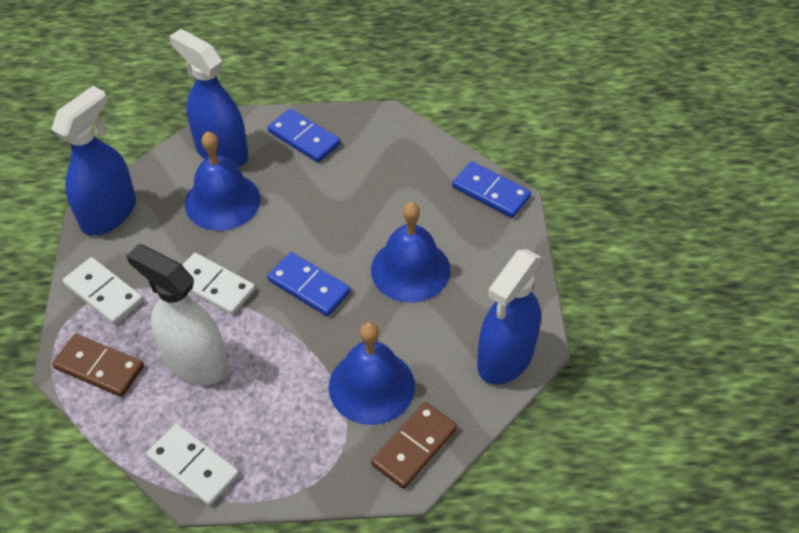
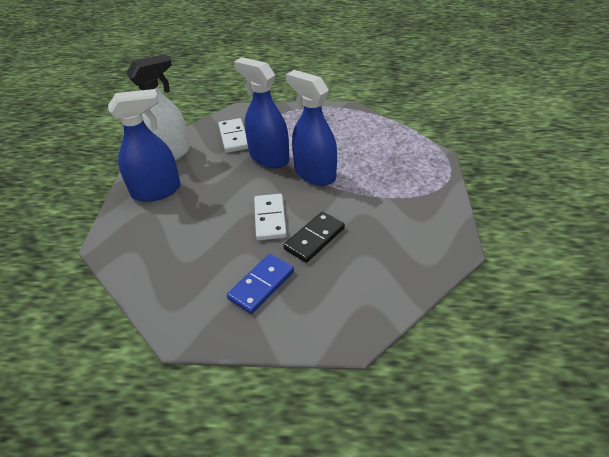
black domino: none = 0 -> [283,211,345,263] = 1
blue bell: [185,131,261,231] [329,322,415,425] [371,202,450,303] = 3 -> none = 0
blue domino: [267,252,351,316] [268,109,341,163] [452,161,531,218] = 3 -> [227,254,294,314] = 1
brown domino: [52,334,144,397] [371,402,457,489] = 2 -> none = 0
white domino: [63,257,143,324] [146,424,239,506] [182,253,255,315] = 3 -> [218,118,248,153] [254,194,287,240] = 2

